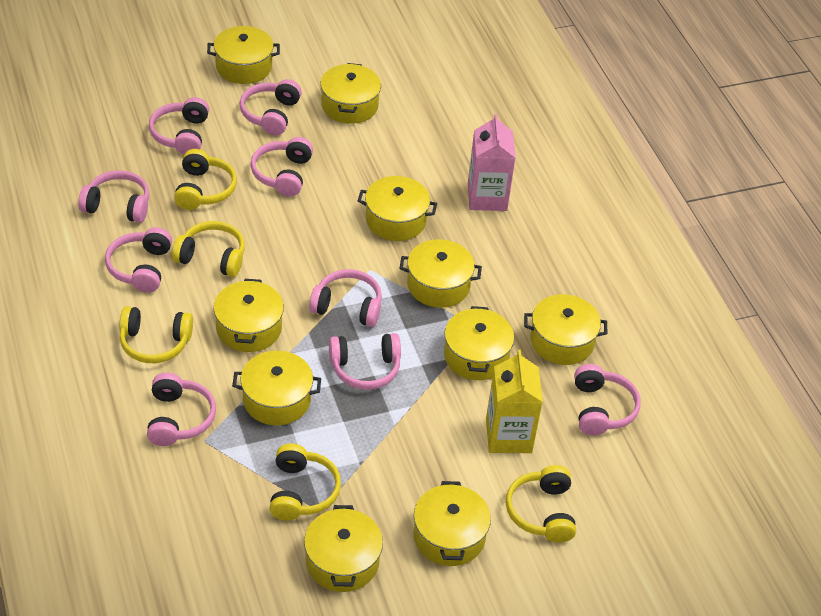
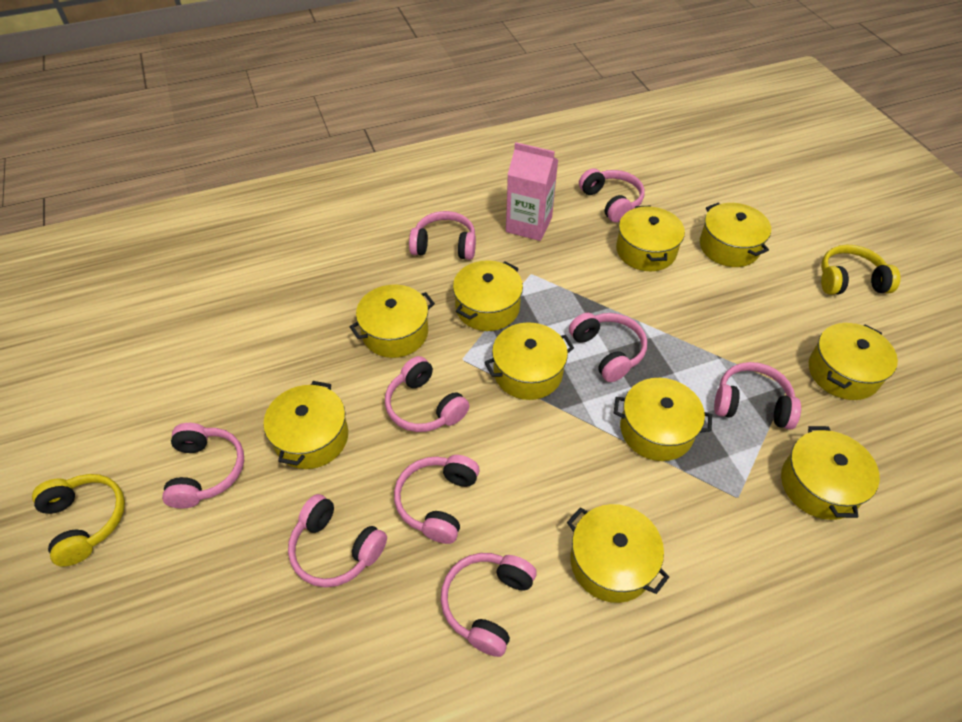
yellow carton: [486,350,543,453] = 1 -> none = 0
yellow headphones: [119,306,193,363] [172,221,245,277] [174,149,237,210] [269,444,341,521] [506,465,576,543] = 5 -> [32,474,125,567] [821,245,900,295] = 2

